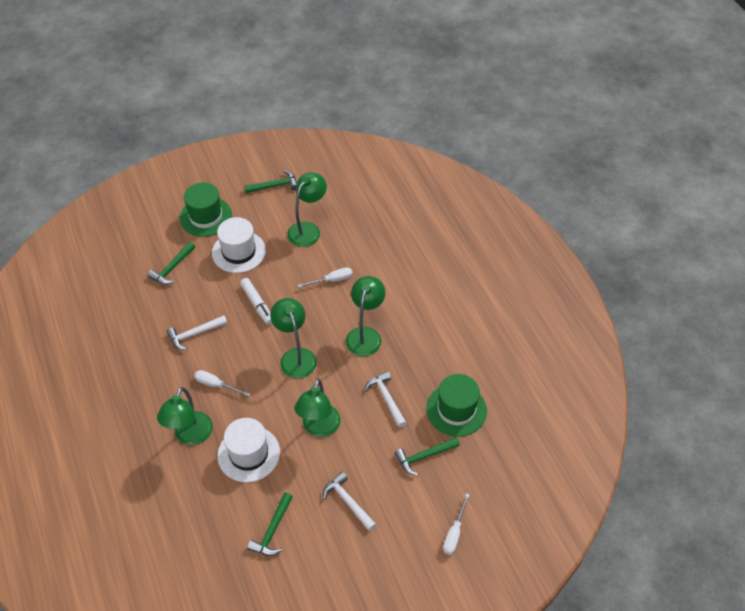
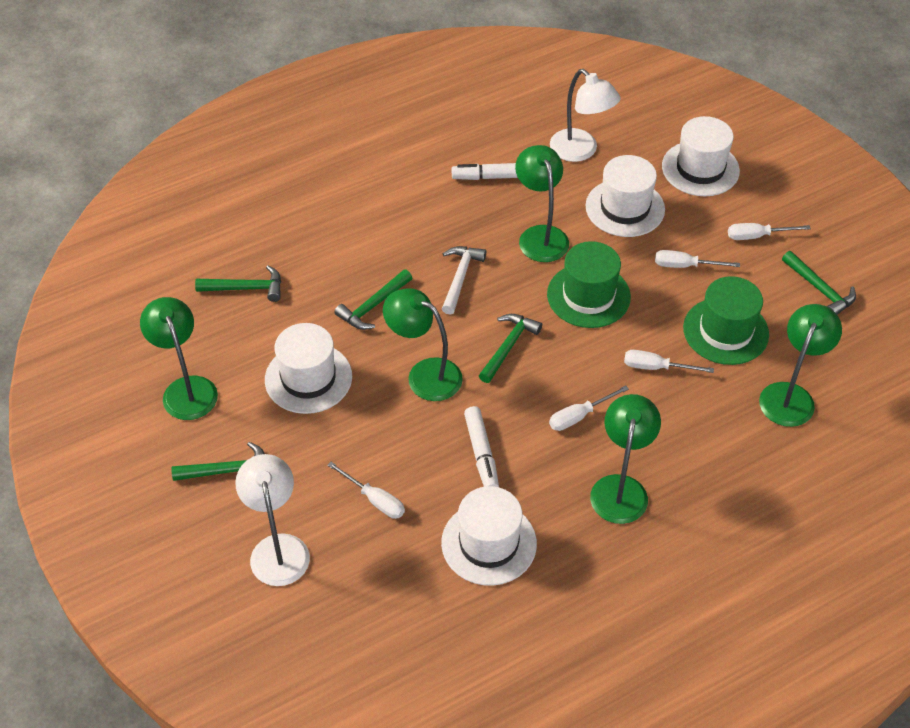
green hammer: [147,242,195,285] [244,170,297,193] [247,493,293,556] [394,437,460,476] = 4 -> [171,442,265,481] [195,265,281,302] [334,269,412,330] [479,314,542,383] [782,251,856,315] = 5
white hammer: [166,315,227,350] [323,472,377,531] [364,371,407,428] = 3 -> [442,246,486,315] = 1
white hat: [212,217,266,273] [218,418,280,482] = 2 -> [265,323,352,414] [441,486,537,586] [586,155,665,237] [662,116,740,196] = 4
white lamp: none = 0 -> [235,454,310,586] [550,69,621,162] = 2
white marker: [240,278,272,325] = 1 -> [452,163,518,180] [464,406,499,487] = 2
white screwdriver: [194,370,250,397] [298,267,353,288] [443,493,470,555] = 3 -> [327,462,405,519] [549,386,629,431] [624,350,714,373] [655,250,740,268] [728,223,811,240] = 5

